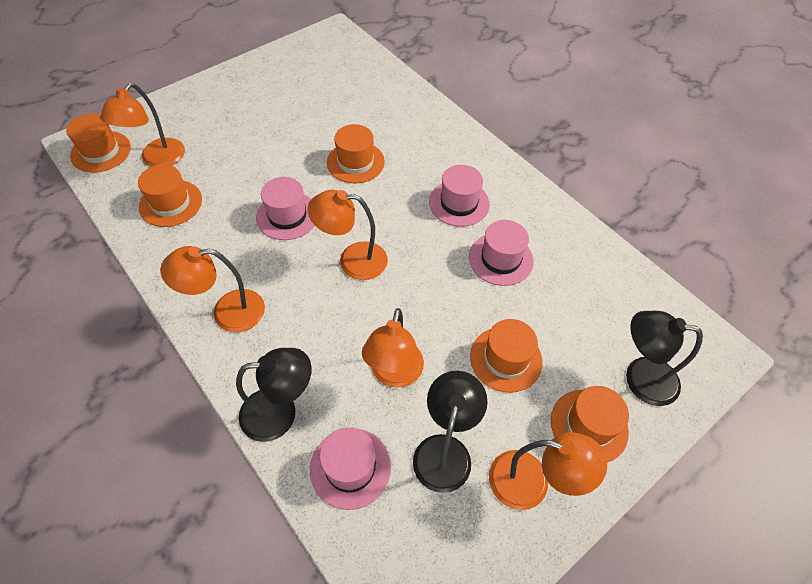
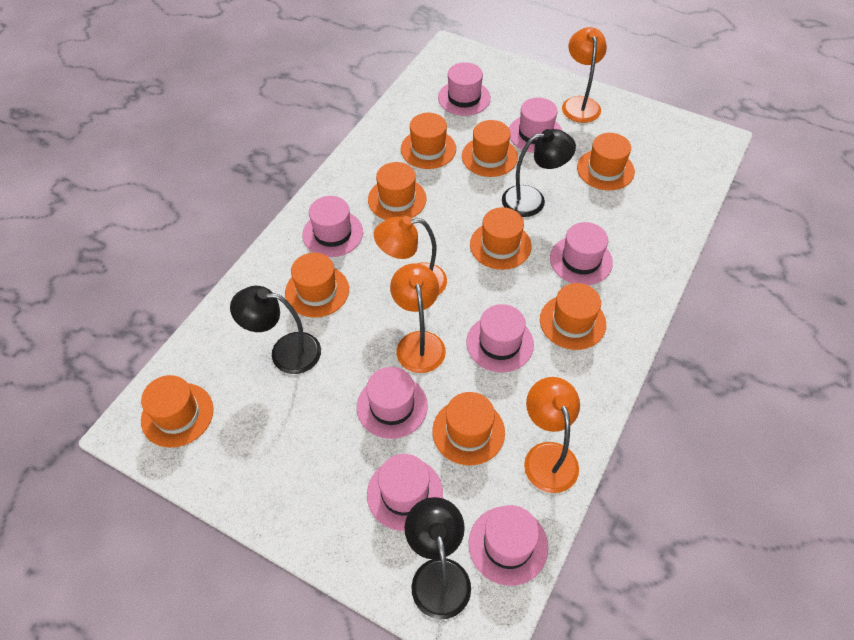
orange hat: [66,114,131,173] [138,164,202,227] [327,124,385,183] [470,319,543,393] [551,386,629,463] = 5 -> [141,375,214,448] [285,253,349,318] [368,162,427,220] [401,113,456,169] [432,392,505,465] [462,120,518,177] [470,207,532,270] [540,283,606,350] [577,133,635,190] = 9
orange lamp: [100,83,185,167] [160,246,265,332] [308,190,388,280] [362,308,424,388] [489,432,607,510] = 5 -> [374,216,447,296] [390,263,446,373] [524,377,580,493] [562,27,607,123] = 4
pink hat: [256,177,315,240] [310,427,391,510] [429,165,490,227] [469,220,534,286] = 4 -> [302,196,363,257] [357,367,428,439] [367,454,443,531] [438,62,491,116] [466,304,534,373] [469,505,548,586] [509,97,562,153] [550,222,613,285] = 8

